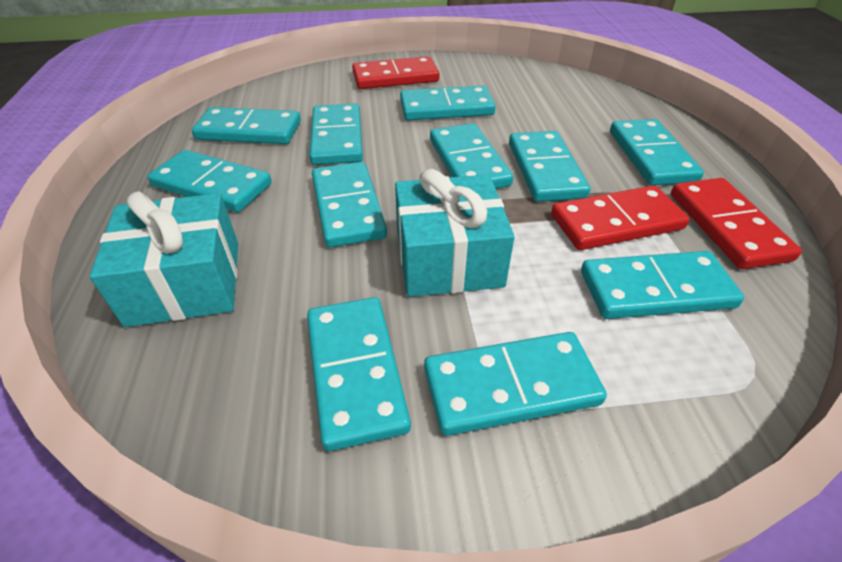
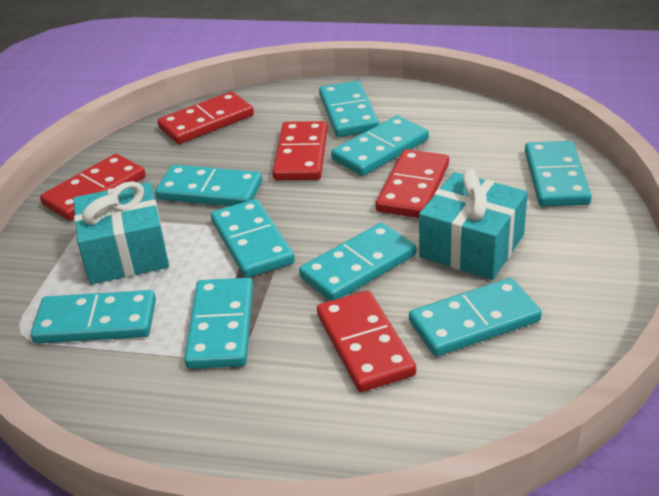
red domino: [352,56,440,89] [551,185,690,250] [671,178,802,269] = 3 -> [40,154,146,221] [157,91,254,144] [272,121,328,180] [317,291,416,392] [376,149,449,218] = 5
turquoise domino: [147,150,272,212] [192,107,301,144] [307,297,411,451] [309,103,363,165] [312,162,387,247] [400,86,496,120] [424,332,607,436] [430,123,513,189] [509,131,590,202] [581,251,744,319] [610,119,704,186] = 11 -> [31,290,156,344] [155,165,262,206] [184,278,253,369] [211,199,295,278] [299,223,416,301] [319,81,380,137] [331,115,429,176] [409,278,542,356] [525,141,592,207] = 9

